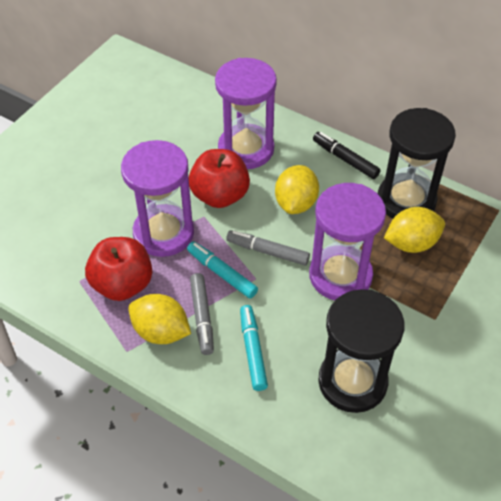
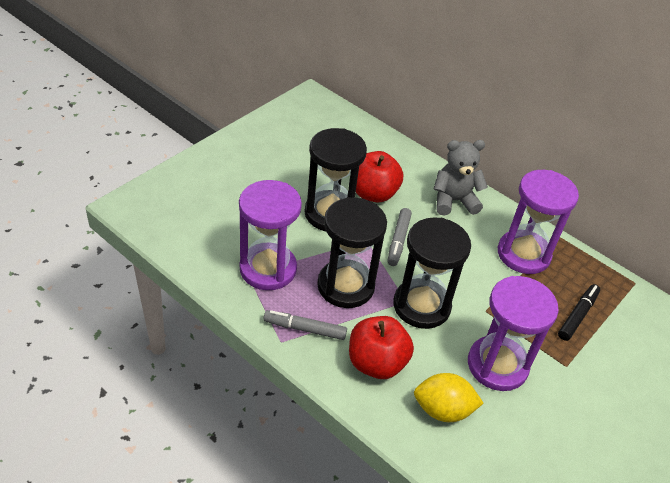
black hourglass: [318,289,404,413] [378,108,456,218] = 2 -> [304,128,367,231] [317,197,387,308] [393,217,471,329] = 3
grey teddy bear: none = 0 -> [434,140,488,216] = 1
turquoise marker: [187,241,258,299] [240,305,268,391] = 2 -> none = 0
yellow lemon: [128,294,191,344] [275,165,319,214] [384,207,445,253] = 3 -> [414,373,483,422] = 1

